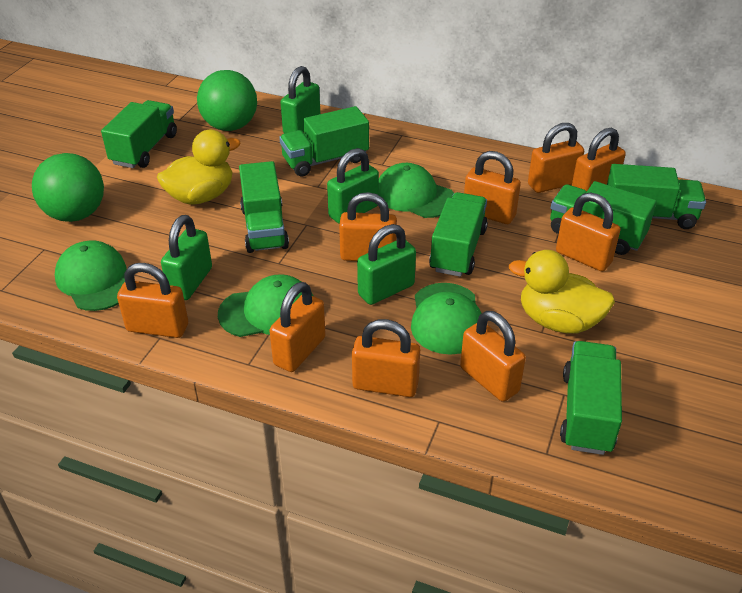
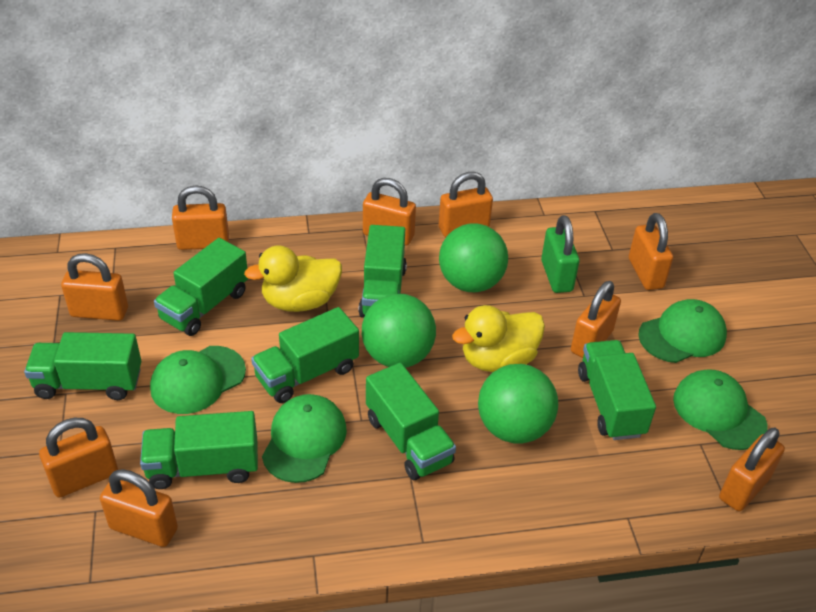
green ball: [32,153,104,222] [197,70,257,131] = 2 -> [362,294,436,368] [439,224,508,292] [478,364,558,444] = 3
green padlock: [161,215,212,300] [281,66,320,133] [327,148,379,224] [357,224,416,305] = 4 -> [541,215,580,293] = 1

